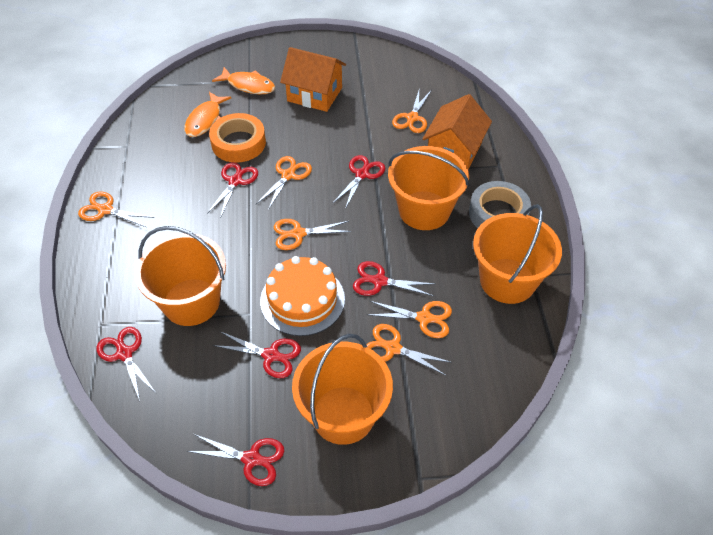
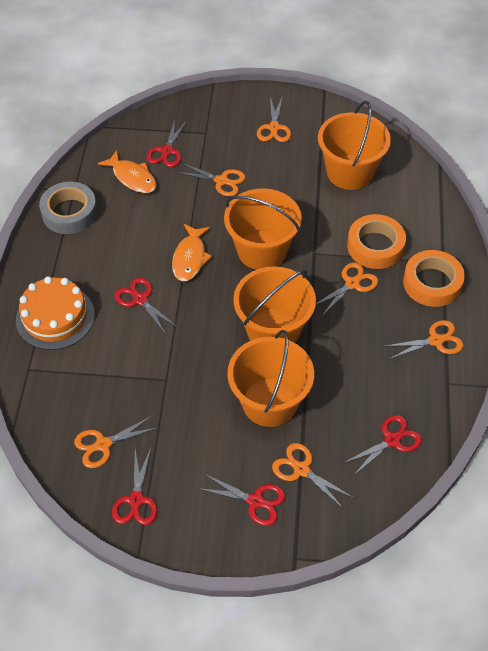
orange house: [280,47,346,112] [422,94,492,169] = 2 -> none = 0
orange tape: [209,113,266,163] = 1 -> [347,214,406,269] [403,250,465,307] = 2
red scissors: [96,327,157,401] [187,434,284,486] [207,162,258,218] [213,331,301,378] [332,155,385,209] [353,261,435,296] = 6 -> [112,448,157,525] [114,277,177,334] [146,120,187,167] [198,474,286,526] [344,415,422,476] = 5

